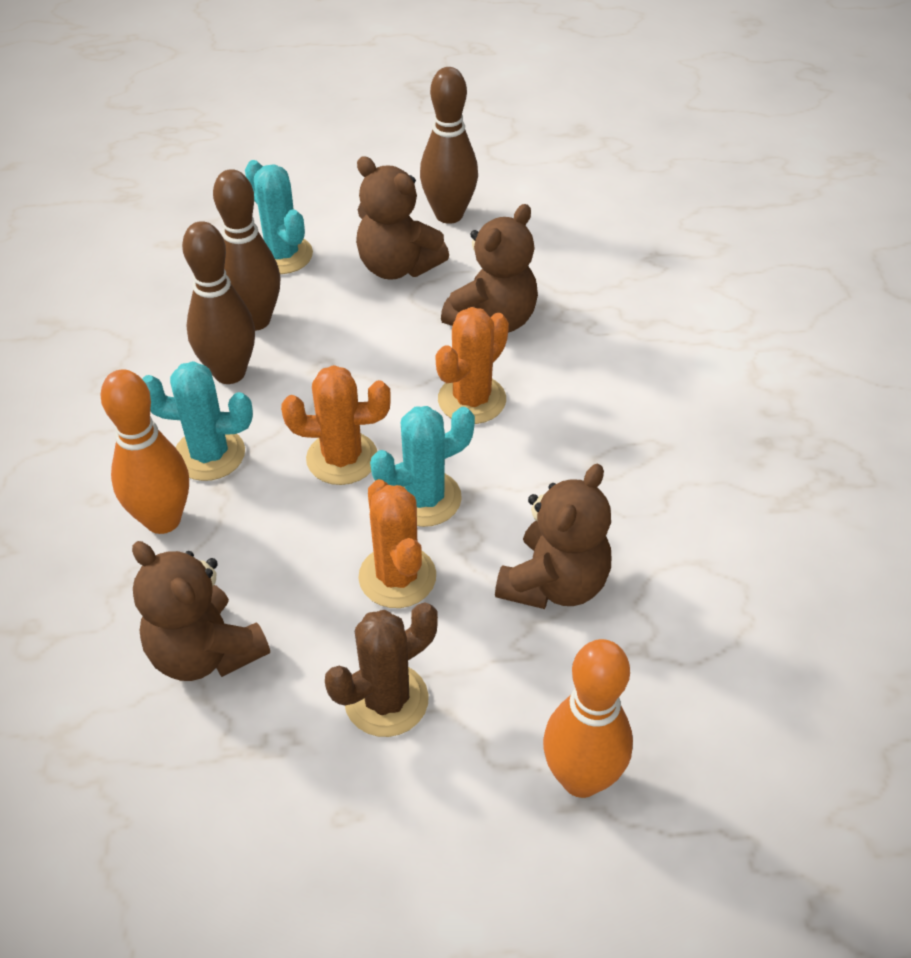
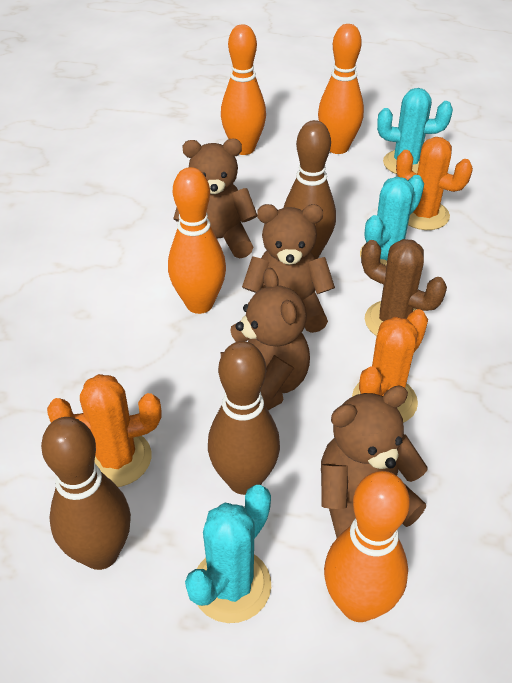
orange bowling pin: [100,369,189,534] [543,639,633,798] = 2 -> [168,167,226,314] [221,25,266,155] [318,24,364,154] [324,471,410,622] = 4

